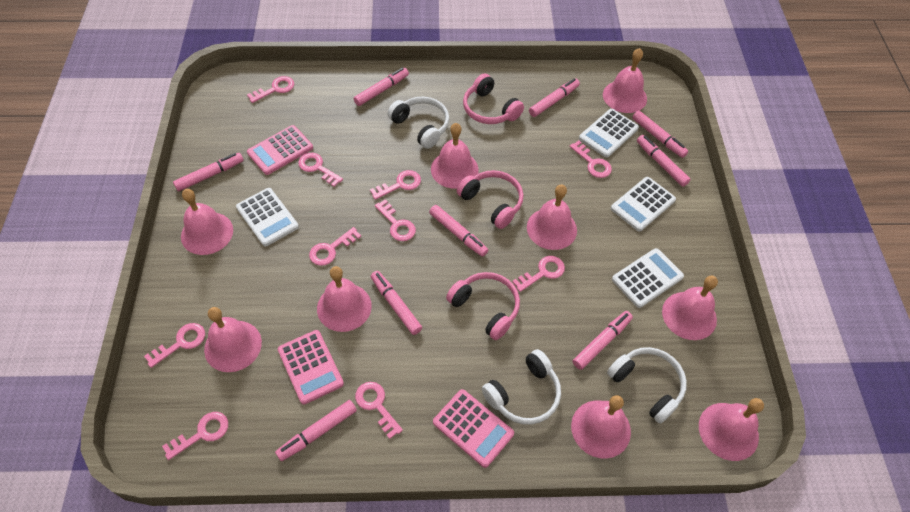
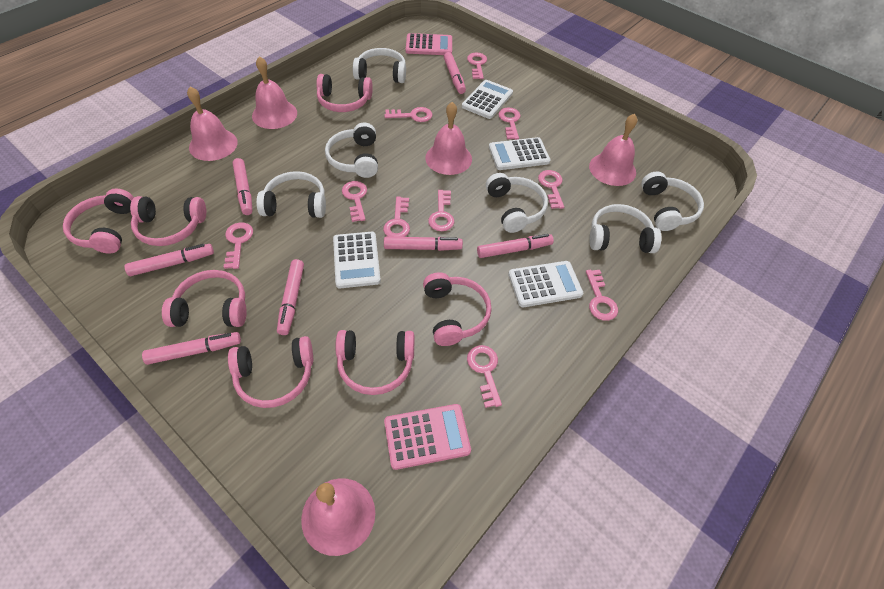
pink bell: [181,189,233,255] [204,307,262,372] [317,266,372,332] [431,123,479,189] [527,184,577,250] [571,395,631,459] [603,48,647,113] [662,276,718,340] [699,398,764,461] = 9 -> [187,87,238,161] [252,56,297,129] [301,478,375,556] [425,102,472,175] [589,114,638,186] = 5
pink calculator: [247,125,313,175] [278,330,344,405] [433,389,514,468] = 3 -> [384,404,471,470] [406,33,452,55] = 2
pink headphones: [446,272,520,340] [457,170,524,229] [463,73,524,124] = 3 -> [63,188,134,254] [130,196,206,246] [162,270,247,327] [228,336,313,408] [316,74,373,112] [335,330,414,395] [423,272,492,346] = 7
pink marker: [173,153,244,191] [275,400,357,461] [354,68,409,106] [371,271,422,335] [429,205,488,257] [529,78,580,117] [573,311,633,370] [632,111,688,158] [637,135,691,187] = 9 -> [124,244,214,276] [142,332,241,365] [232,158,253,215] [277,259,304,335] [384,237,463,251] [444,52,466,94] [477,234,554,258] = 7
white headphones: [387,97,450,149] [482,349,561,425] [607,347,687,424] = 3 -> [256,171,326,218] [325,122,378,178] [353,48,406,83] [486,173,548,233] [589,204,662,253] [641,171,704,231] = 6

